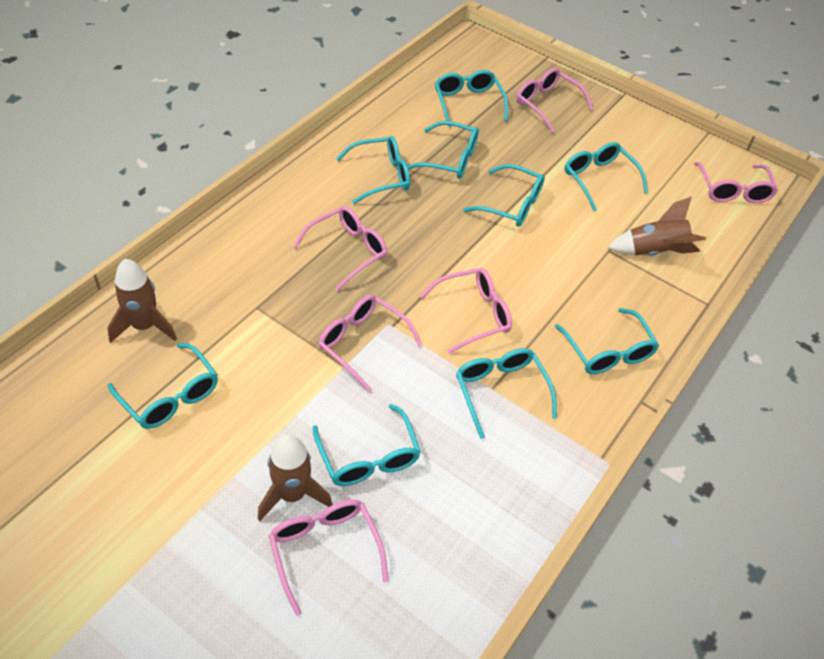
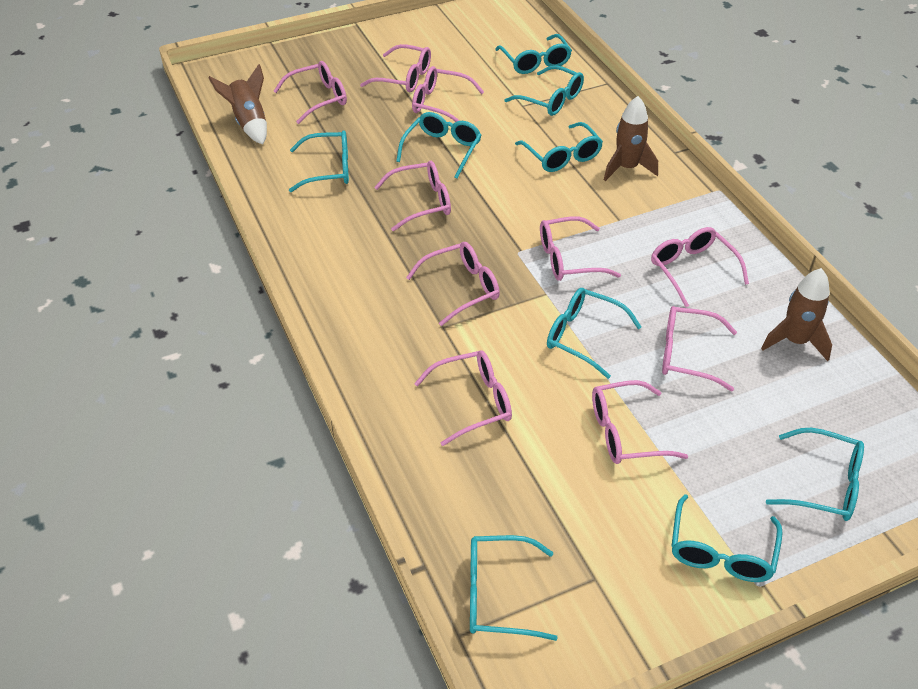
pink glasses: [269,499,388,616] [293,206,387,291] [318,295,422,392] [420,268,512,354] [516,68,593,133] [694,162,778,203] = 6 -> [274,61,347,124] [360,44,431,92] [374,161,451,231] [406,242,500,326] [412,66,484,122] [414,350,512,446] [540,216,621,281] [592,380,688,464] [651,227,749,307] [662,306,737,391] = 10

